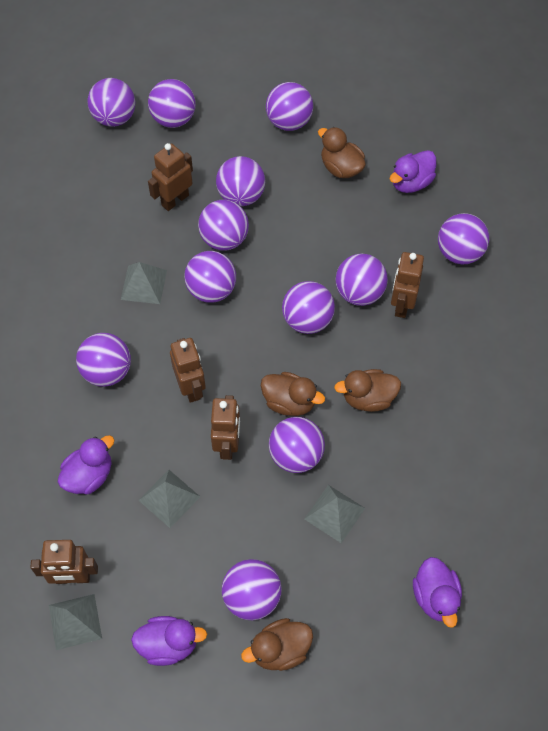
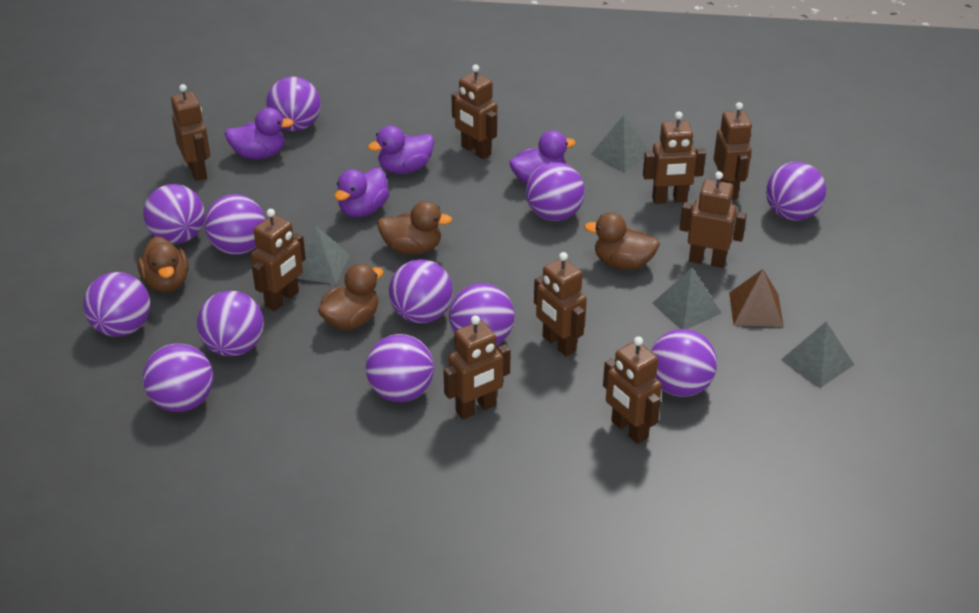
brown pyramid: none = 0 -> [729,269,784,327] = 1
brown robot: [30,540,98,584] [148,143,193,211] [170,338,206,403] [211,395,240,460] [391,252,424,318] = 5 -> [171,84,210,181] [251,209,306,311] [443,315,510,419] [451,65,497,159] [534,252,587,356] [603,336,662,444] [643,112,706,204] [679,171,747,268] [714,102,752,200] = 9

